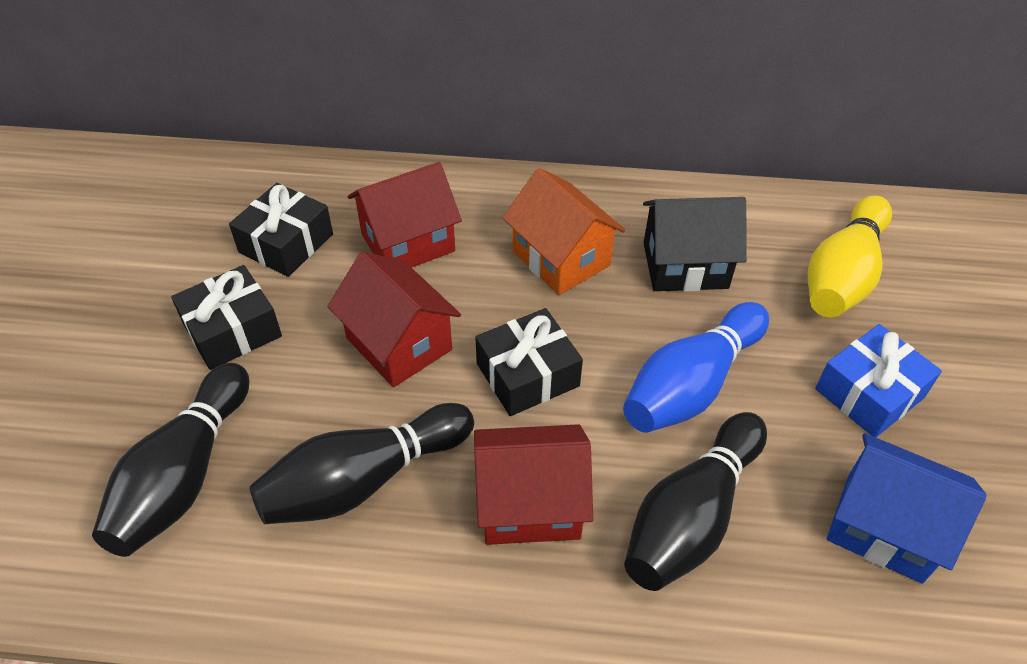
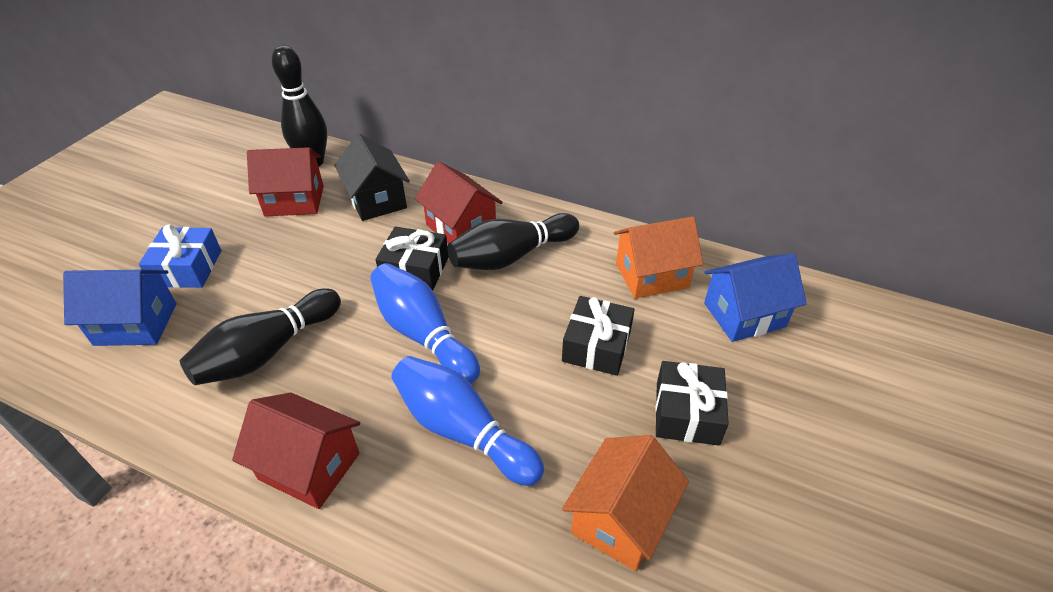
blue bowling pin: [623,302,769,433] = 1 -> [370,263,480,384] [391,356,544,486] = 2
blue house: [827,433,987,583] = 1 -> [63,270,177,346] [704,253,807,342] = 2
orange house: [503,168,625,295] = 1 -> [562,435,689,571] [614,216,703,299] = 2
yellow bowling pin: [807,195,892,317] = 1 -> none = 0

